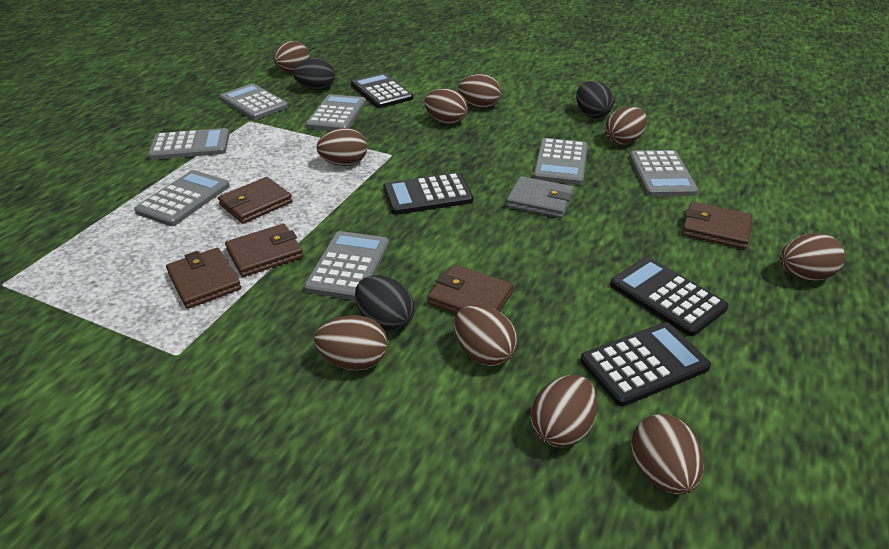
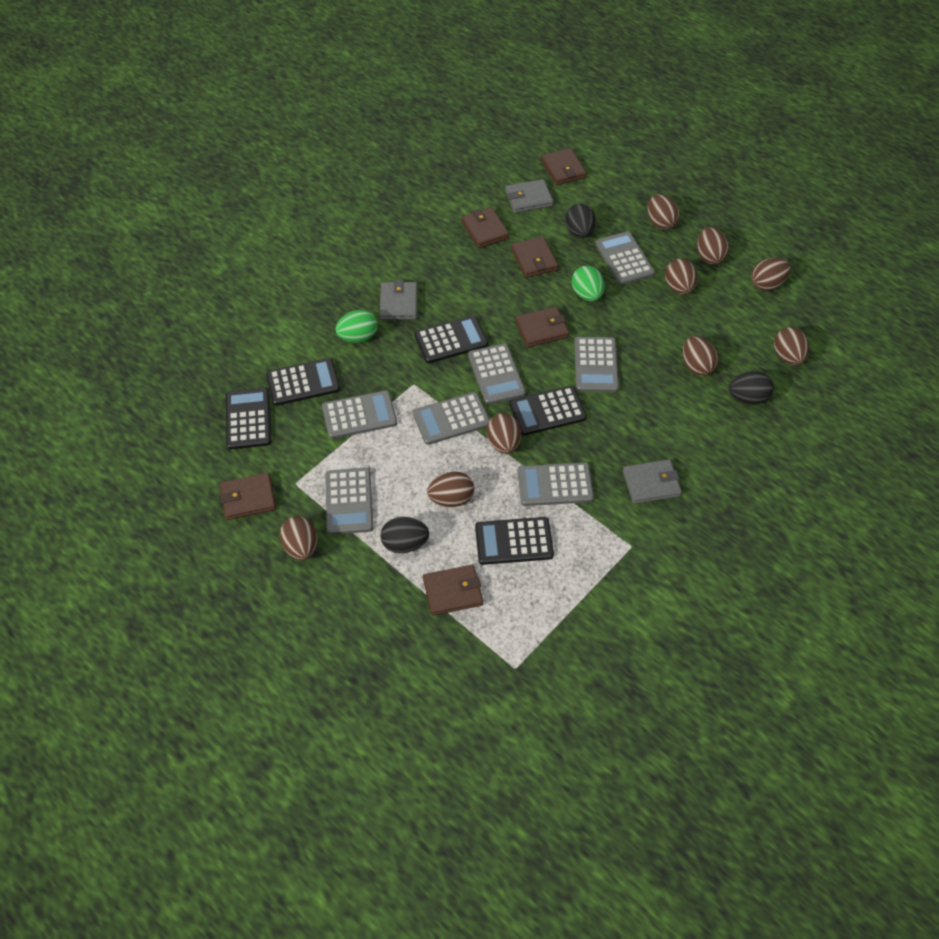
black calculator: [351,73,413,108] [383,172,473,215] [580,322,711,407] [610,257,729,336] = 4 -> [226,388,271,450] [266,358,340,406] [414,315,488,363] [475,517,554,565] [509,386,587,436] = 5
brown egg: [273,41,310,72] [314,315,387,371] [316,128,367,166] [424,88,468,124] [454,305,517,366] [458,74,501,108] [530,375,598,447] [605,106,647,145] [631,414,704,495] [780,233,845,281] = 10 -> [280,516,317,560] [427,471,474,507] [486,413,521,454] [647,194,680,230] [665,258,697,295] [683,336,718,376] [697,227,729,265] [751,258,791,291] [774,327,809,365] = 9
brown wallet: [166,248,241,309] [218,177,293,224] [225,224,303,277] [427,265,513,314] [682,202,753,249] = 5 -> [220,473,276,520] [423,565,483,616] [461,207,509,248] [511,237,558,278] [515,307,569,347] [541,148,587,185] = 6
green egg: none = 0 -> [335,310,378,343] [572,265,605,301] = 2
grey wallet: [506,176,574,218] = 1 -> [380,280,417,320] [505,179,553,213] [623,459,682,504] = 3

